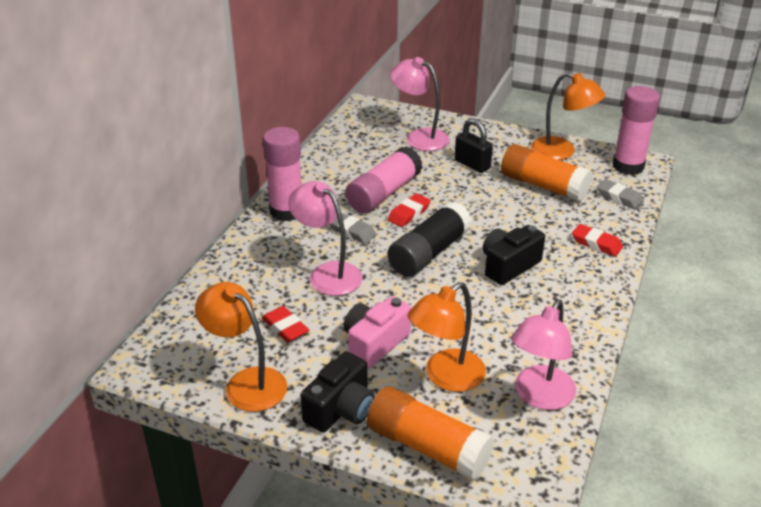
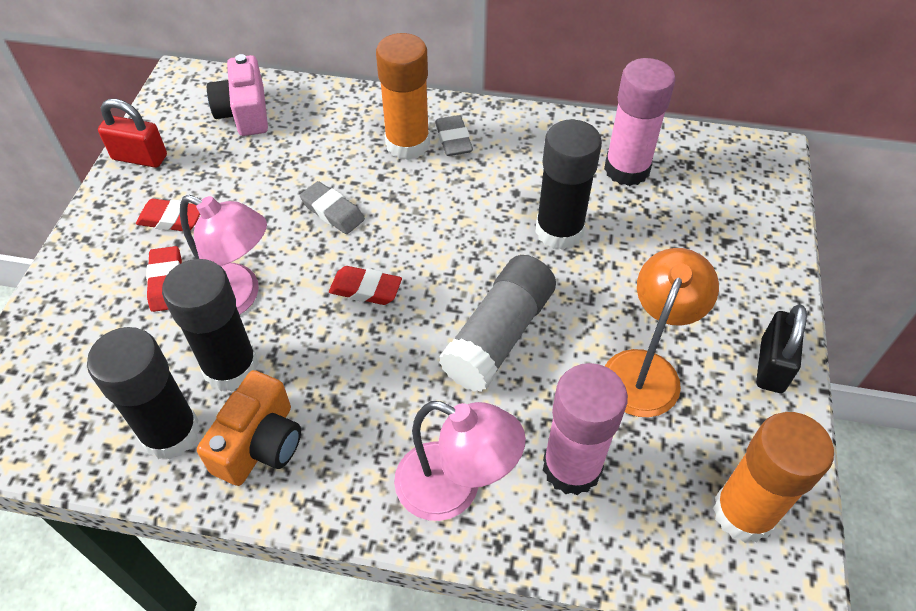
black camera: [300,351,375,433] [483,225,545,285] = 2 -> none = 0
black glue stick: [388,201,472,277] = 1 -> [87,327,200,460] [162,259,259,391] [535,120,602,250] = 3
grey glue stick: none = 0 -> [439,255,556,392] = 1
orange camera: none = 0 -> [197,370,301,486] = 1
orange lamp: [195,282,287,412] [408,282,486,392] [531,72,605,160] = 3 -> [605,248,719,417] = 1
pink glue stick: [263,127,301,221] [345,146,423,213] [612,86,660,175] = 3 -> [543,363,628,495] [604,58,676,186] = 2
pink lamp: [288,181,363,296] [390,57,449,151] [511,299,576,410] = 3 -> [180,195,267,315] [394,401,526,521] = 2
red padlock: none = 0 -> [98,99,167,168] = 1

